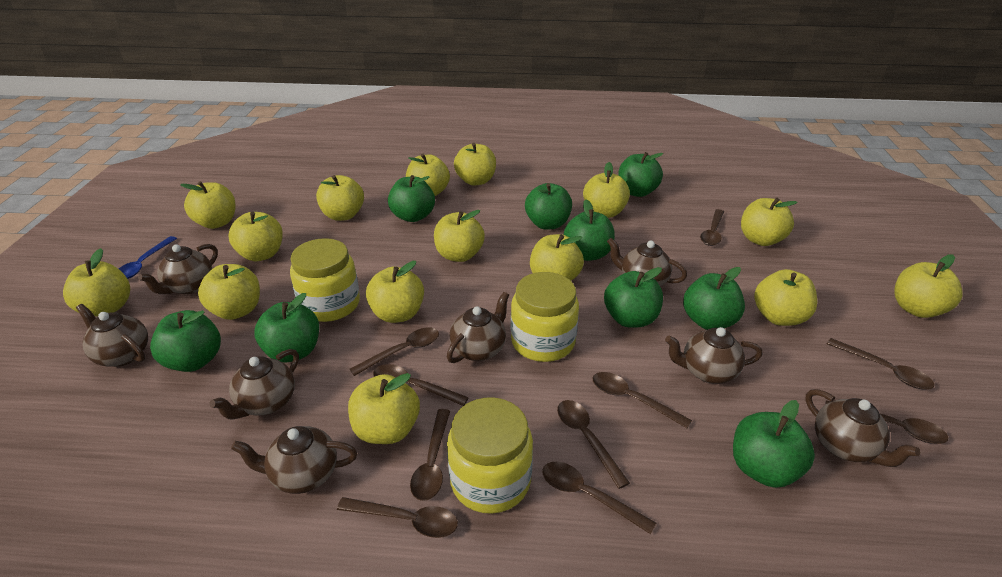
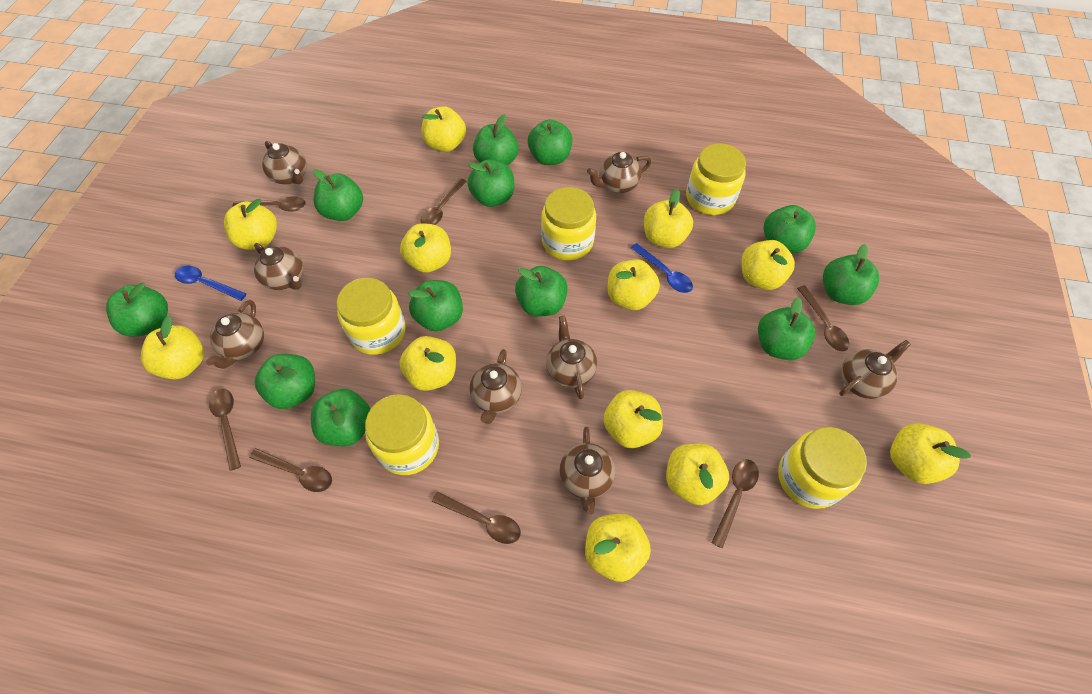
blue spoon: [119,236,177,279] = 1 -> [175,266,246,301] [631,243,693,293] = 2
brown spoon: [337,497,458,538] [350,327,439,376] [373,364,469,406] [410,409,450,501] [542,462,656,534] [557,400,630,489] [592,372,692,428] [700,209,724,246] [825,401,948,444] [827,338,934,389] = 10 -> [209,389,241,471] [232,196,305,212] [249,448,332,492] [420,178,466,225] [432,491,521,544] [711,459,759,548] [797,285,849,351] = 7
green apple: [150,310,221,372] [254,293,319,362] [388,175,435,222] [525,183,572,229] [564,200,615,261] [604,267,663,328] [618,152,663,197] [683,267,745,330] [733,400,815,488] = 9 -> [106,282,168,337] [255,354,315,409] [311,388,370,446] [313,169,363,221] [408,280,463,332] [467,160,514,207] [473,114,518,165] [515,266,568,317] [528,119,572,165] [758,297,815,360] [764,205,816,254] [823,244,879,305] = 12
yellow apple: [63,248,130,317] [180,181,235,229] [198,264,260,320] [229,212,283,261] [316,175,364,221] [348,373,420,444] [366,261,424,323] [406,153,450,196] [434,210,485,262] [454,143,496,186] [530,234,584,281] [583,162,630,218] [741,197,798,246] [754,269,817,326] [894,254,963,318] = 15 -> [141,315,204,380] [224,199,277,250] [400,223,451,273] [400,336,456,391] [421,106,466,152] [585,514,651,582] [603,390,663,448] [608,259,660,310] [644,189,693,248] [666,443,729,505] [741,240,795,290] [890,423,971,484] = 12
yellow jar: [290,238,360,322] [447,397,533,514] [511,272,579,362] = 3 -> [336,278,406,355] [365,394,439,475] [541,187,596,261] [686,144,746,215] [778,427,867,509] = 5

